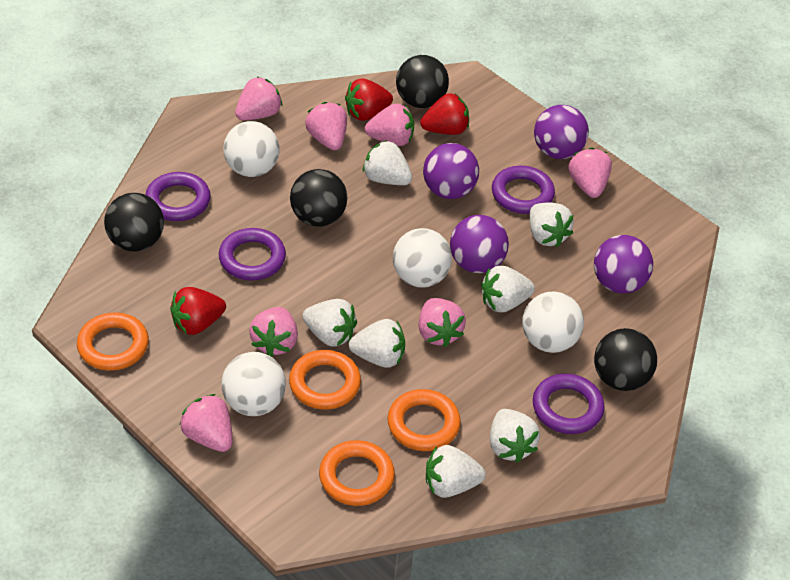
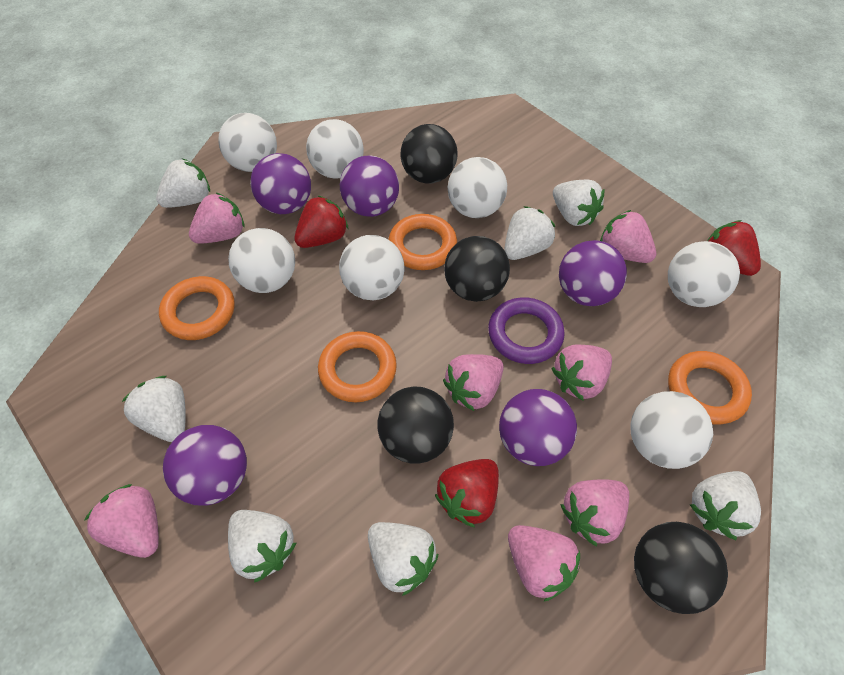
purple ball: [423,143,479,199] [450,215,509,273] [534,105,589,159] [594,235,653,294] = 4 -> [163,425,247,506] [250,153,311,214] [340,156,399,217] [499,389,577,466] [559,240,627,306] = 5
purple ring: [145,172,211,221] [219,228,286,280] [492,166,555,214] [533,374,605,434] = 4 -> [488,297,565,364] = 1
white ball: [221,352,286,416] [223,121,279,177] [393,228,452,287] [522,291,584,353] = 4 -> [219,113,277,172] [228,228,295,293] [306,119,364,179] [339,235,405,300] [448,157,507,218] [630,391,713,469] [668,241,740,307] = 7

